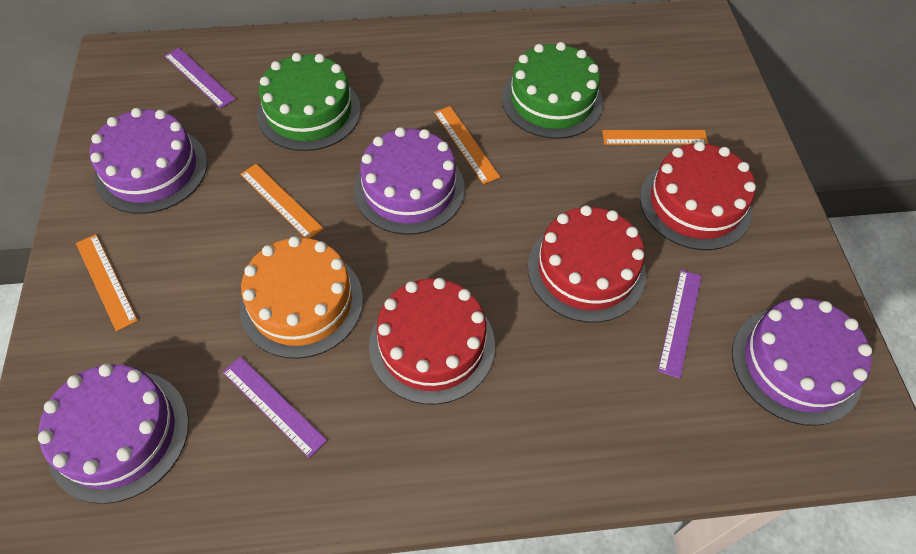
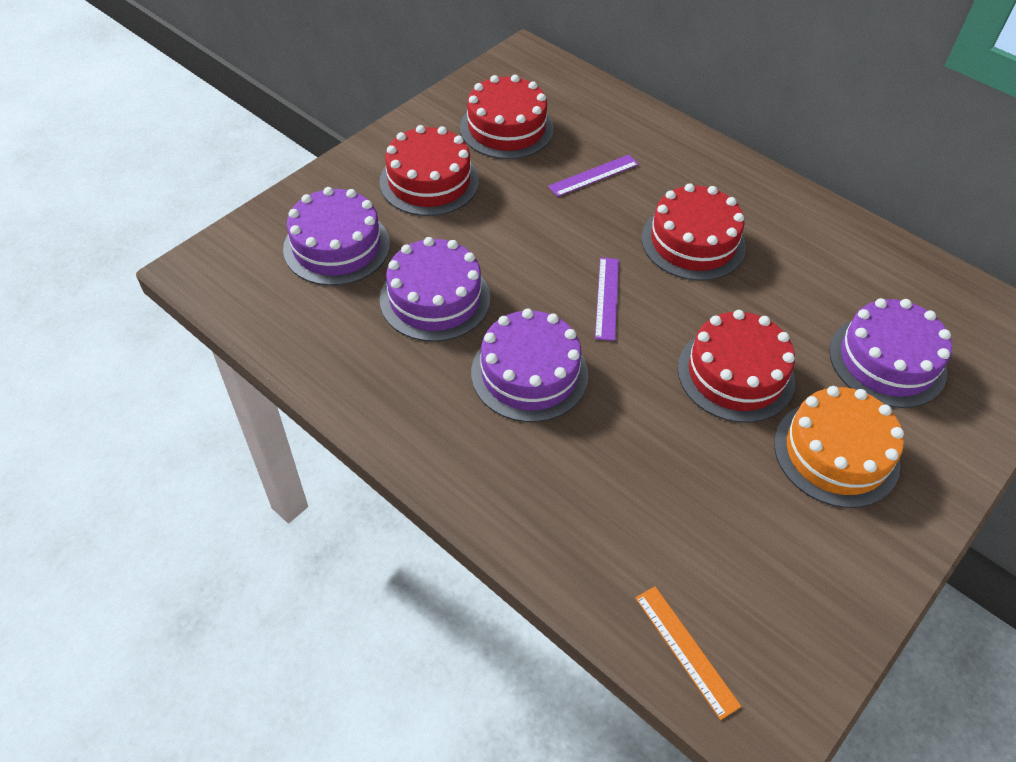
green cake: [257,53,361,151] [502,42,603,139] = 2 -> none = 0
orange ruler: [76,234,138,331] [240,164,324,239] [434,106,500,184] [602,130,709,145] = 4 -> [635,586,741,720] = 1
purple ruler: [164,48,236,108] [223,357,327,458] [658,270,702,378] = 3 -> [548,155,639,197] [595,257,619,341] = 2
red cake: [369,278,495,405] [528,205,646,323] [640,141,756,250] = 3 -> [379,125,479,216] [460,75,554,159] [641,183,746,281] [678,310,795,423] = 4

